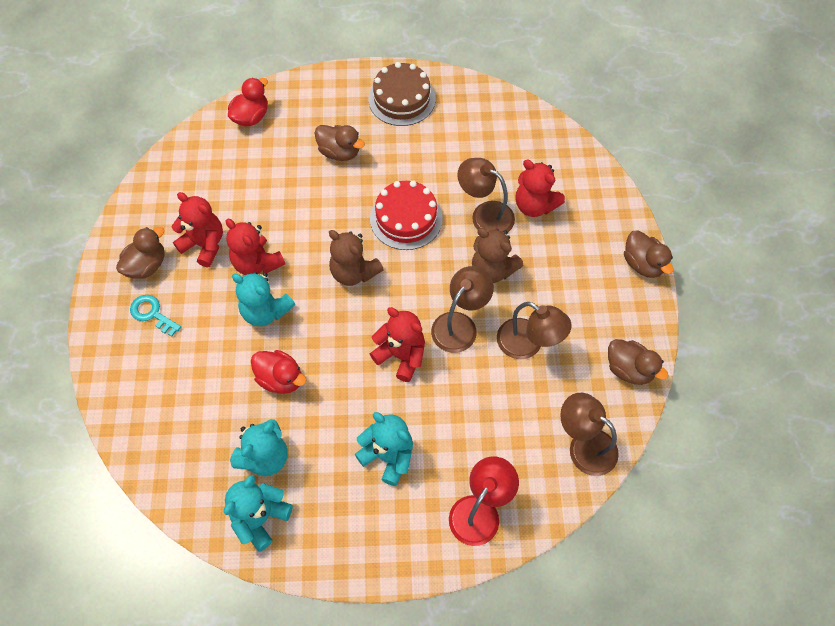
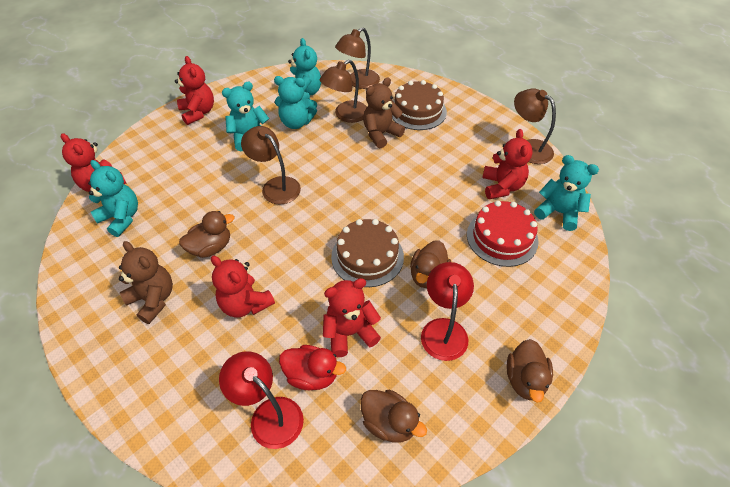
brown cake: [368,62,436,126] = 1 -> [331,219,404,287] [392,80,447,130] = 2
red duck: [228,78,268,126] [251,350,307,394] = 2 -> [279,345,346,390] = 1
red lamp: [449,456,519,546] = 1 -> [219,351,304,449] [421,262,474,361] = 2
red teddy bear: [172,192,223,267] [226,219,285,275] [370,307,425,382] [515,160,565,217] = 4 -> [61,133,126,192] [175,56,214,125] [211,256,275,318] [323,278,381,357] [482,129,533,199] = 5
turquoise key: [130,295,181,337] = 1 -> none = 0
turquoise teddy bear: [224,475,293,552] [230,419,287,476] [232,272,295,326] [355,412,413,486] = 4 -> [88,160,138,237] [222,82,269,151] [274,76,317,129] [288,38,321,100] [534,155,599,231] = 5

